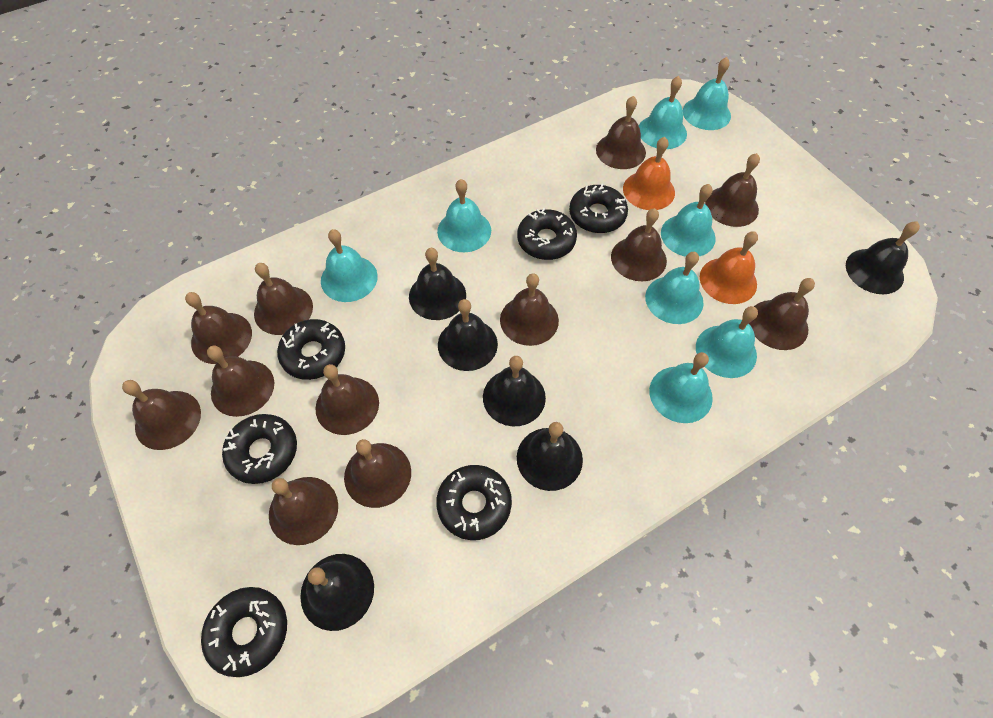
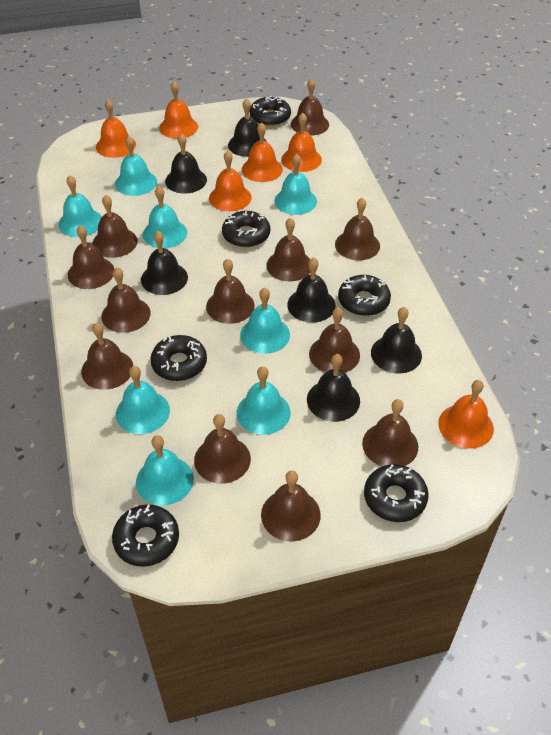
orange bell: [623,137,675,210] [700,231,758,304] = 2 -> [96,99,136,158] [159,81,198,139] [209,151,252,211] [242,122,283,182] [281,113,322,172] [438,380,494,449] = 6

